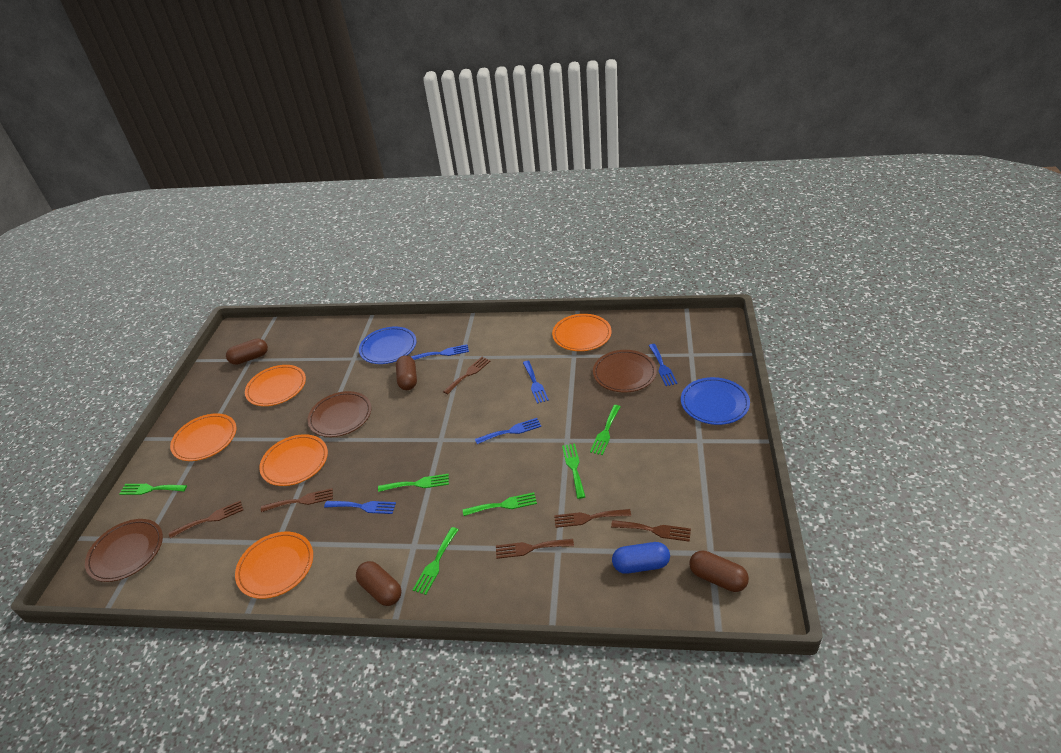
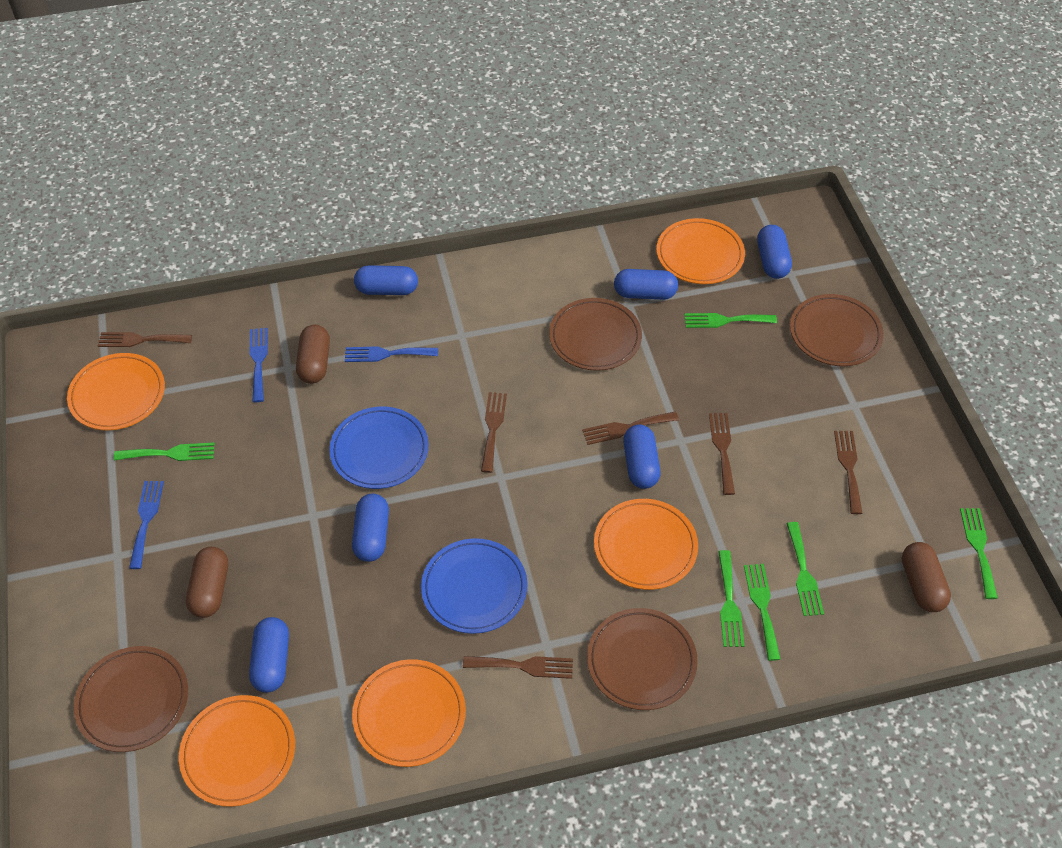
blue capsule: [612,542,670,574] = 1 -> [249,617,289,693] [352,494,389,562] [354,265,418,295] [614,269,678,300] [623,424,661,489] [757,225,792,279] = 6
blue fork: [324,501,396,514] [410,344,469,360] [475,418,541,444] [523,361,549,404] [649,344,677,386] = 5 -> [129,481,164,569] [249,328,268,402] [345,346,438,362] = 3
brown capsule: [226,338,268,365] [356,561,402,606] [396,355,417,390] [689,550,749,592] = 4 -> [186,547,228,618] [296,325,330,384] [902,542,951,612] = 3
brown plate: [85,519,163,582] [307,391,372,437] [593,350,657,393] = 3 -> [74,646,188,752] [549,298,642,371] [587,608,698,710] [790,294,884,366] = 4

